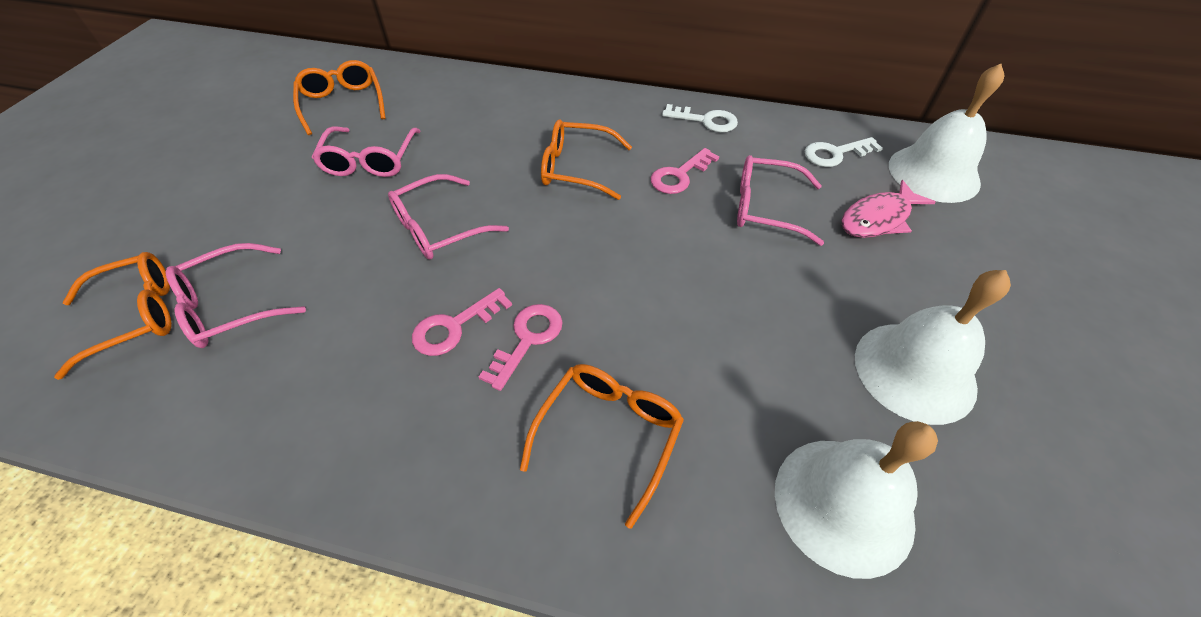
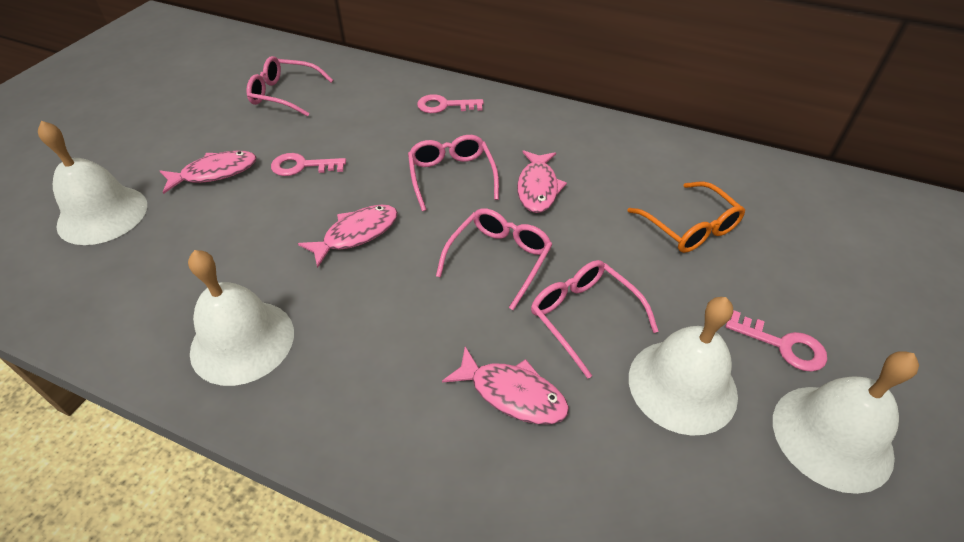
orange glasses: [54,252,172,380] [293,60,386,135] [520,364,684,529] [541,119,632,200] = 4 -> [627,182,745,253] = 1
pink fish: [841,180,936,238] = 1 -> [160,151,256,194] [298,204,398,268] [442,347,569,424] [517,150,567,213] = 4
white bell: [775,421,938,579] [855,270,1011,425] [889,64,1004,203] = 3 -> [38,121,147,245] [188,250,294,386] [629,297,738,436] [773,351,919,494] = 4
white key: [662,104,738,132] [805,137,883,167] = 2 -> none = 0

